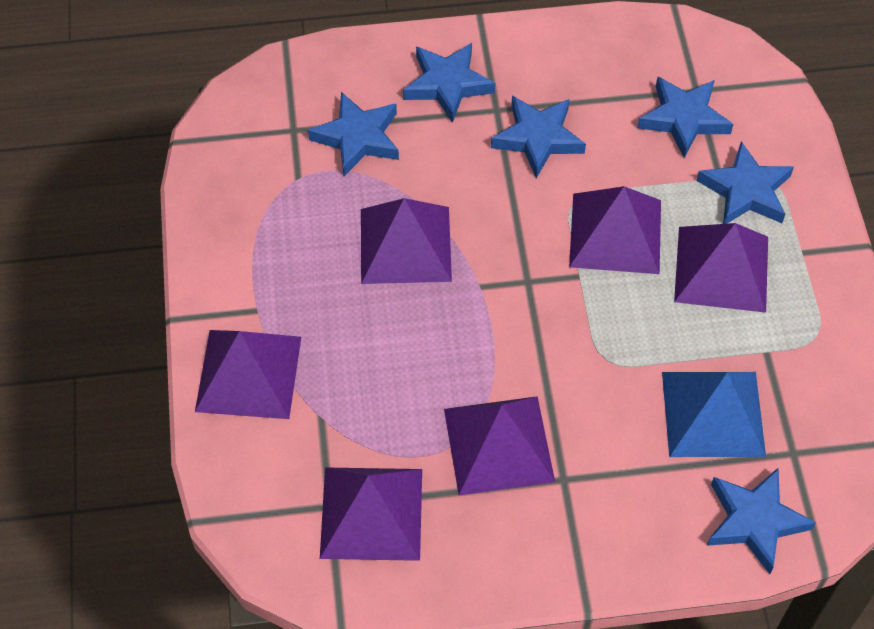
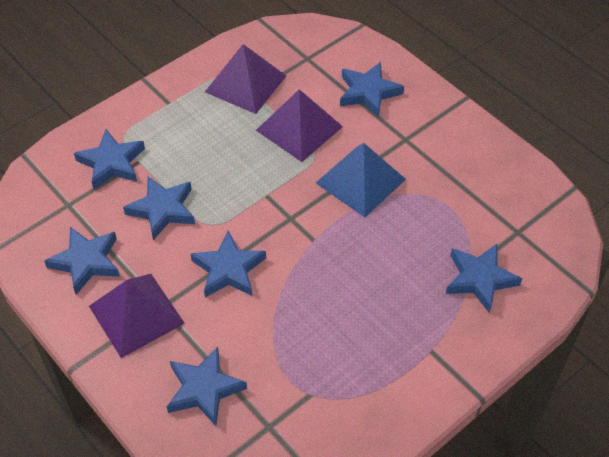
blue star: [308,92,399,176] [403,43,495,123] [491,96,586,178] [638,77,733,158] [697,141,794,224] [706,467,816,574] = 6 -> [44,227,120,295] [74,129,145,189] [123,176,195,240] [167,347,247,426] [191,231,266,298] [340,62,404,117] [446,244,522,313] = 7
purple pyramid: [195,330,301,419] [320,467,422,561] [361,198,452,284] [444,396,555,495] [569,186,661,274] [674,223,768,313] = 6 -> [89,274,185,358] [205,44,286,114] [256,89,343,162] = 3

